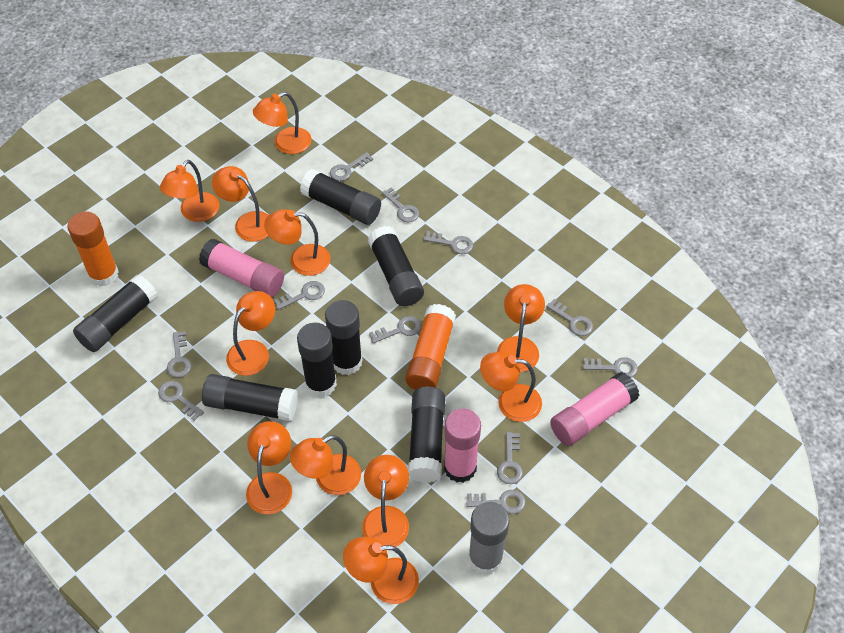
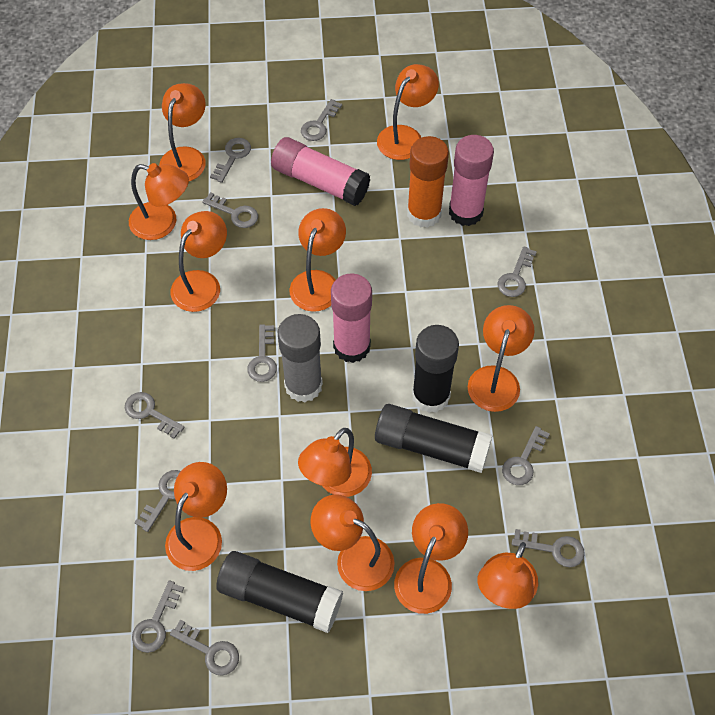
black glue stick: [73,275,158,352] [202,374,298,421] [297,323,337,398] [300,169,381,225] [325,300,362,375] [368,226,424,306] [408,387,445,483] = 7 -> [216,551,343,633] [375,404,493,473] [412,325,459,413] = 3
orange glue stick: [67,211,119,287] [405,304,456,390] = 2 -> [407,136,449,228] = 1

